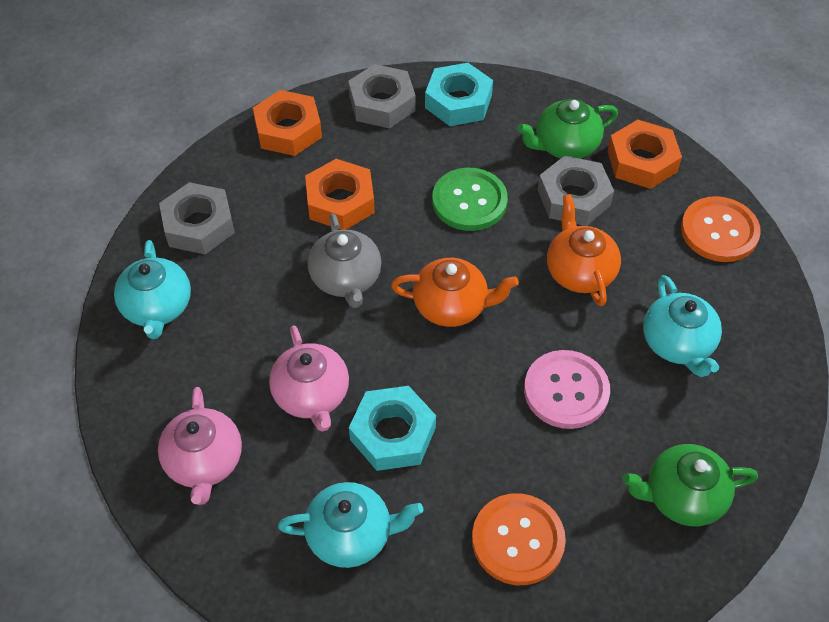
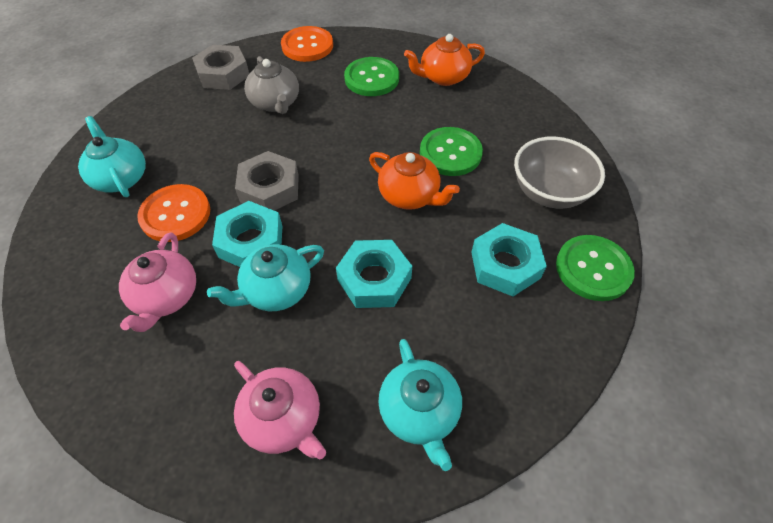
green button: [432,168,508,231] = 1 -> [344,57,399,96] [420,127,483,176] [556,235,635,301] = 3
green teapot: [517,99,618,159] [622,444,758,526] = 2 -> none = 0
grey bowl: none = 0 -> [514,137,605,209] = 1
grey nut: [159,182,235,254] [348,64,416,128] [538,156,614,226] = 3 -> [192,45,249,90] [235,151,299,211] = 2
orange nut: [253,90,322,156] [305,159,375,230] [608,120,682,189] = 3 -> none = 0
pink button: [524,350,610,429] = 1 -> none = 0
turquoise nut: [349,386,436,471] [425,63,493,126] = 2 -> [212,201,282,267] [336,240,412,308] [471,223,547,296] = 3

